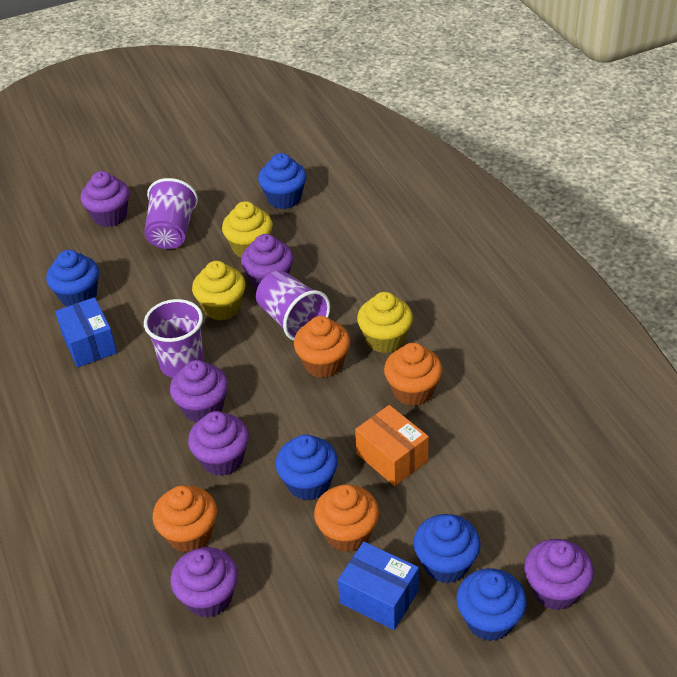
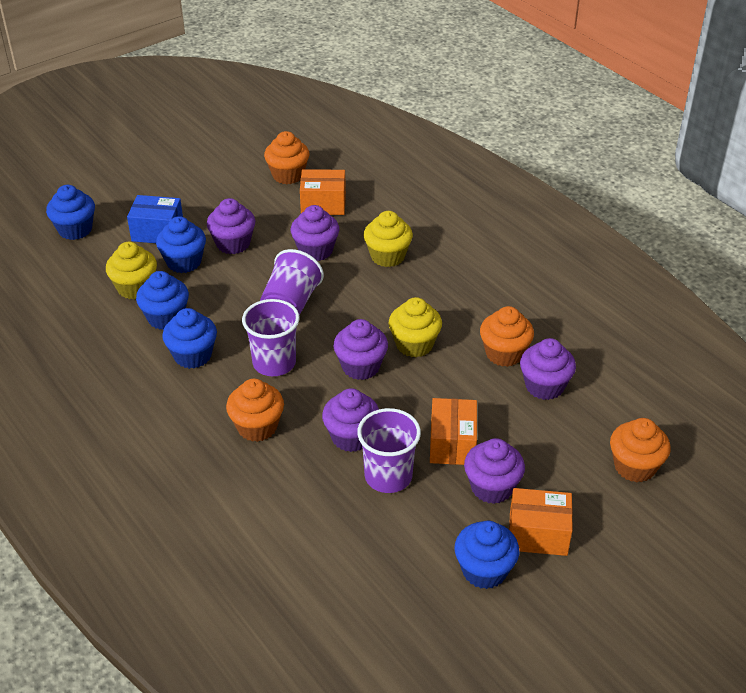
blue box: [55,297,117,367] [338,542,419,630] = 2 -> [127,195,183,243] = 1
orange box: [355,405,429,486] = 1 -> [300,169,346,215] [430,398,477,465] [509,488,573,556] = 3

